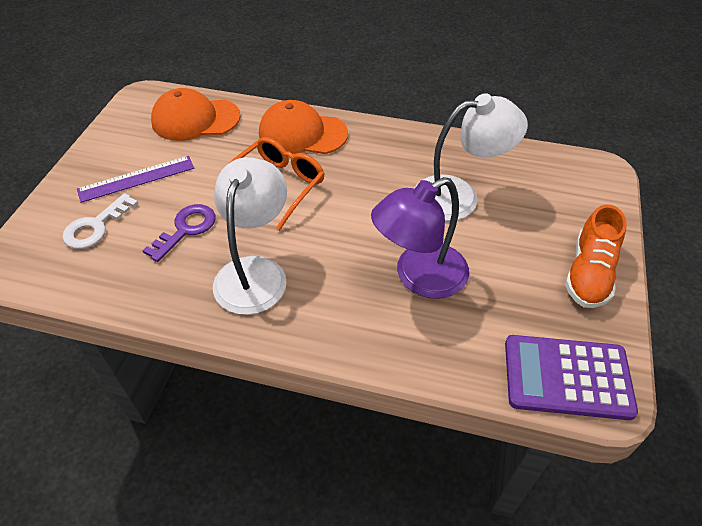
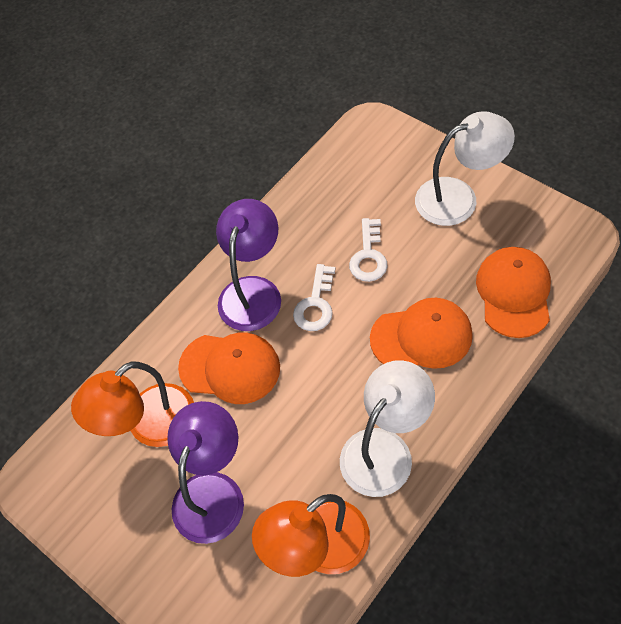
orange cap: [151,88,240,141] [259,100,348,154] = 2 -> [178,333,280,404] [370,298,473,369] [476,247,551,338] = 3
orange glasses: [231,137,325,231] = 1 -> none = 0
orange lamp: none = 0 -> [71,361,194,447] [252,494,370,577] = 2
orange shoe: [565,204,627,308] = 1 -> none = 0
purple calculator: [505,335,638,420] = 1 -> none = 0
purple key: [143,204,216,262] = 1 -> none = 0
purple lamp: [371,177,469,299] = 1 -> [167,401,244,544] [216,199,281,331] = 2
purple ruler: [77,156,194,203] = 1 -> none = 0
white key: [62,193,138,249] = 1 -> [293,264,336,331] [349,218,388,282] = 2

